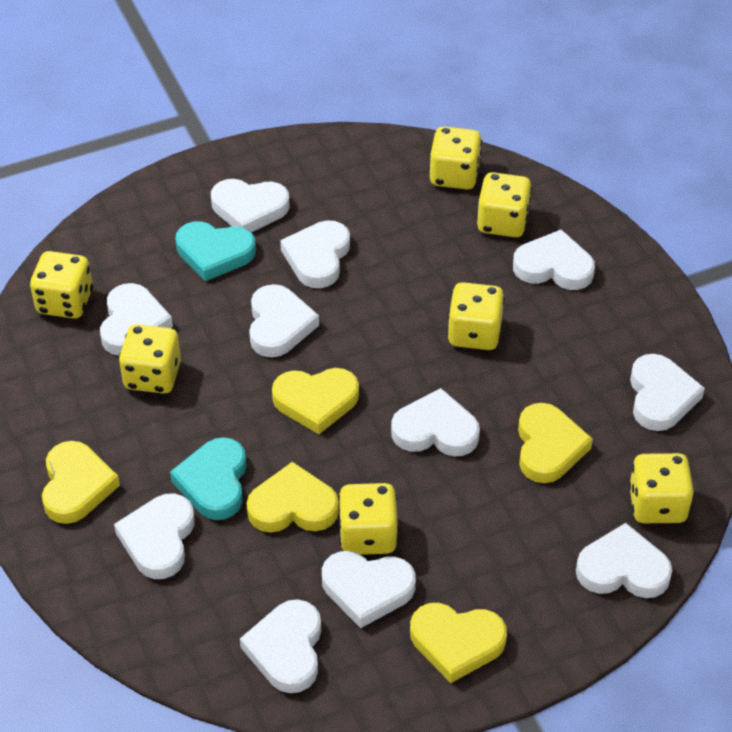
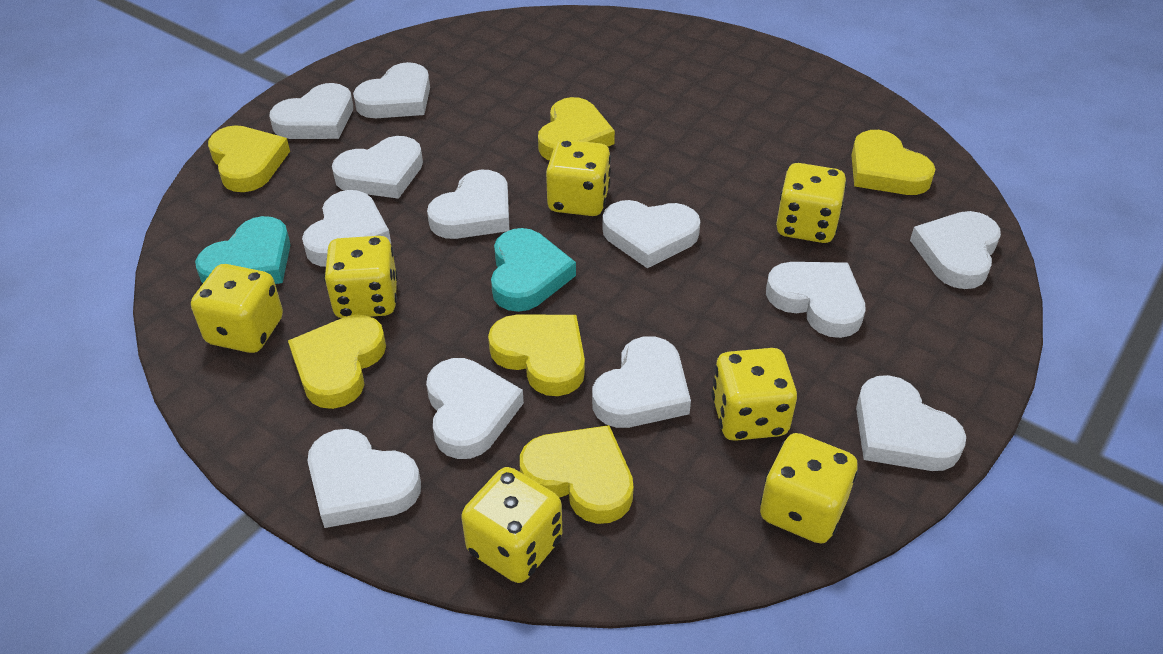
white heart: [100,283,173,356] [114,493,195,579] [211,179,290,232] [240,599,321,693] [249,284,319,357] [280,220,350,288] [322,551,416,628] [391,388,480,456] [513,229,595,290] [576,523,672,598] [630,354,705,431] = 11 -> [269,83,353,139] [302,190,391,267] [308,429,421,528] [332,136,423,199] [353,62,430,118] [426,358,524,459] [427,170,509,239] [592,336,691,428] [602,200,700,268] [766,262,866,338] [856,375,966,471] [910,211,1001,289] = 12
yellow heart: [42,441,120,524] [246,462,339,533] [272,368,359,434] [410,603,507,683] [518,403,593,483] = 5 -> [208,125,290,192] [288,315,386,409] [488,315,585,396] [520,425,634,524] [538,97,615,160] [852,130,936,195] = 6

